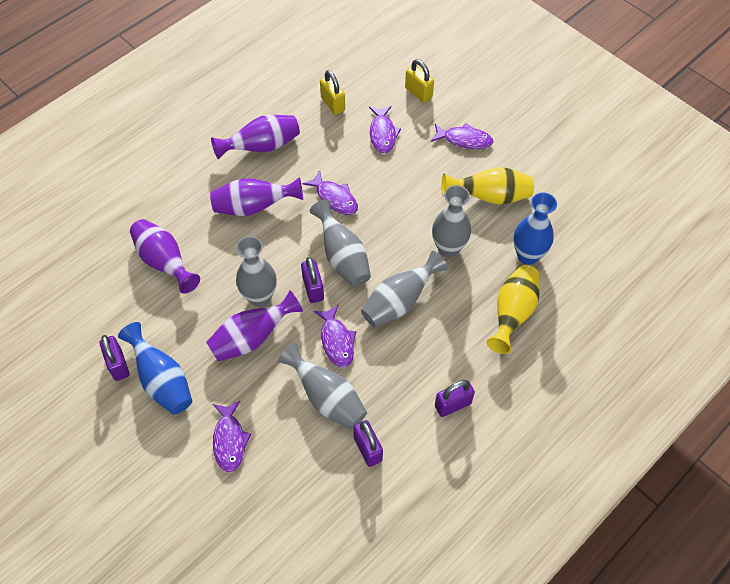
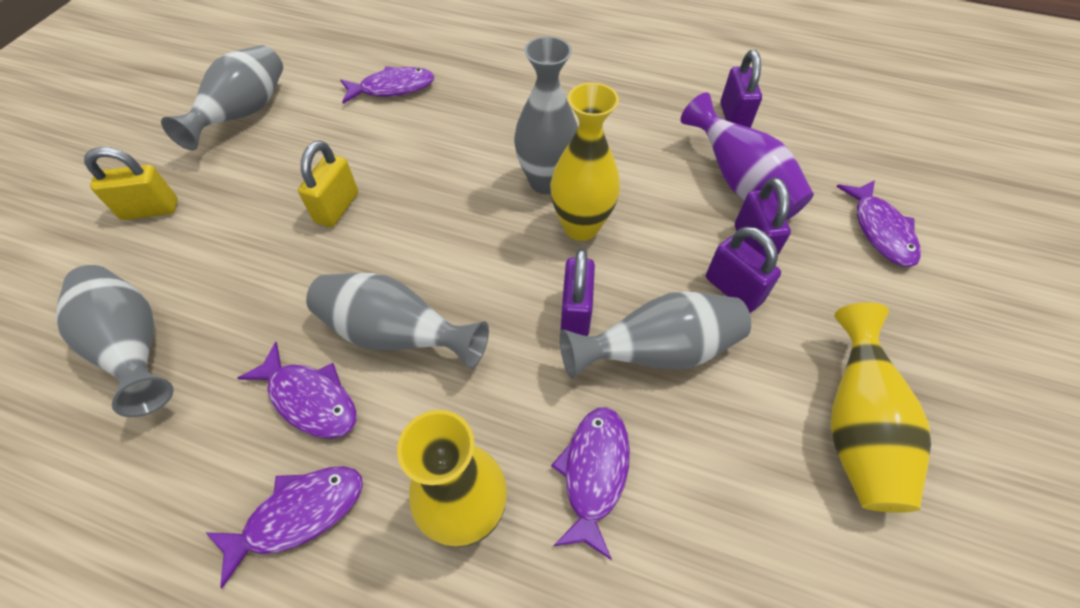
blue vase: [118,322,192,415] [513,193,557,265] = 2 -> none = 0
purple vase: [130,219,200,294] [206,290,303,361] [210,177,303,216] [211,115,300,159] = 4 -> [681,92,814,220] = 1
yellow vase: [442,167,534,205] [487,265,540,354] = 2 -> [397,410,507,548] [550,82,620,241] [830,302,931,513] = 3

